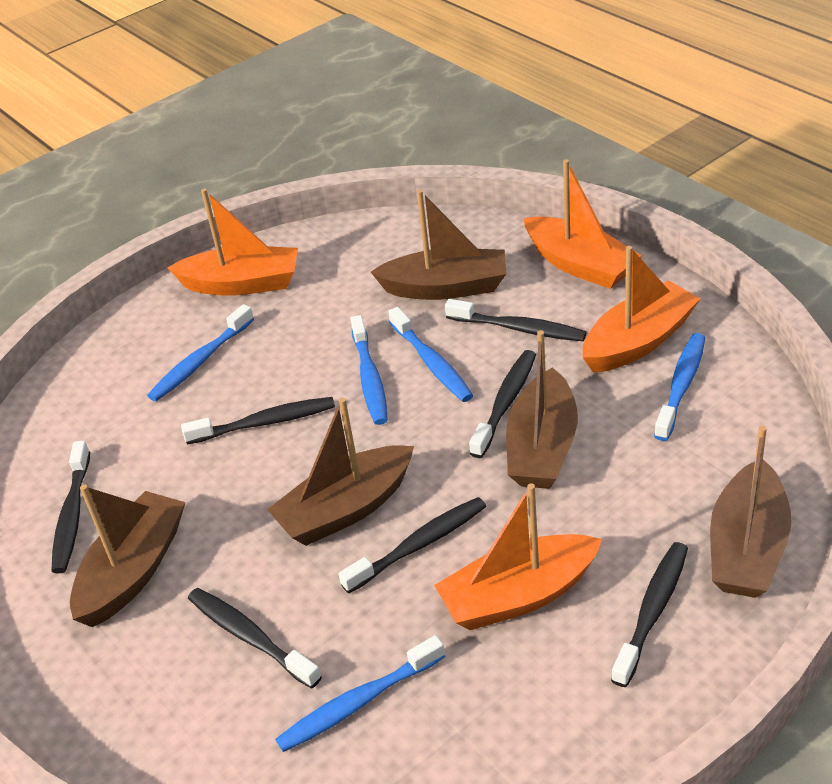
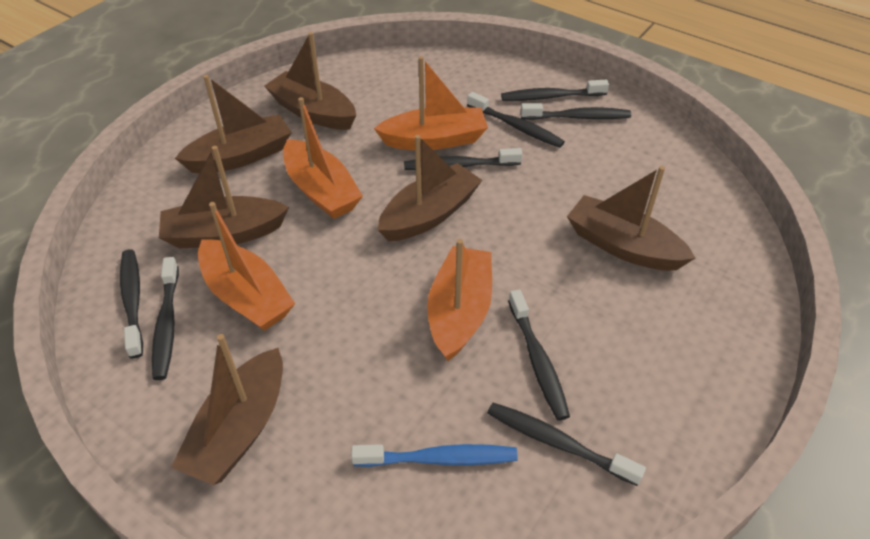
black toothbrush: [52,441,90,573] [181,397,335,444] [188,588,322,689] [338,497,486,594] [445,299,587,341] [469,350,536,458] [611,542,688,687] = 7 -> [120,249,143,359] [152,257,179,380] [404,148,522,170] [467,92,565,148] [487,403,646,486] [501,80,609,101] [508,290,570,421] [521,103,631,120] = 8
blue toothbrush: [147,304,254,401] [275,635,445,752] [350,315,388,425] [388,307,473,402] [654,333,705,441] = 5 -> [351,444,518,467] = 1
brown boat: [70,484,185,627] [267,398,414,546] [371,190,506,300] [506,330,578,489] [710,426,791,598] = 5 -> [159,146,289,248] [171,334,283,485] [175,75,292,173] [264,32,356,130] [378,135,482,241] [567,166,695,271] = 6

